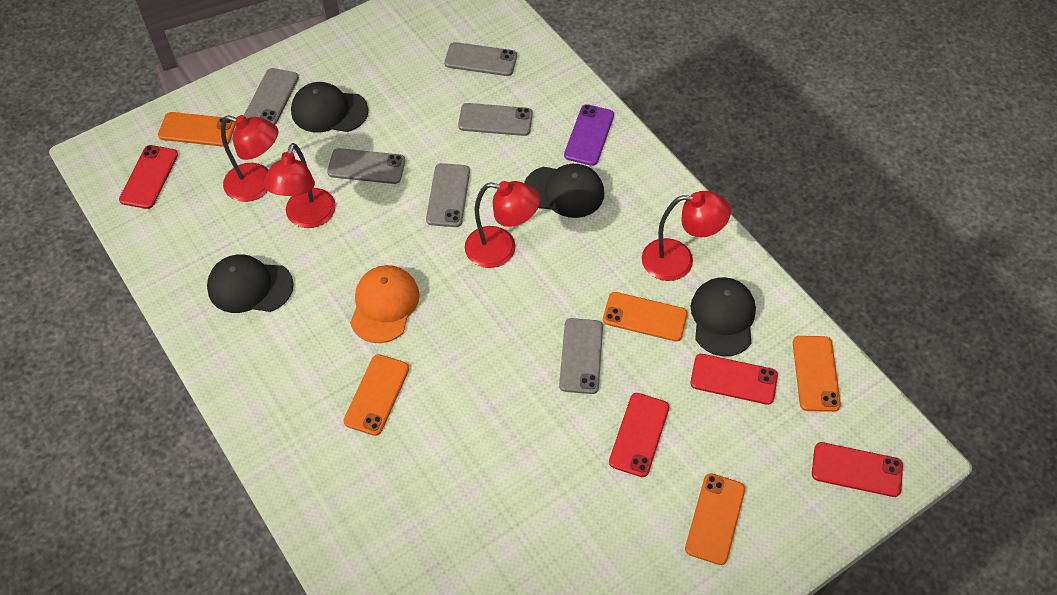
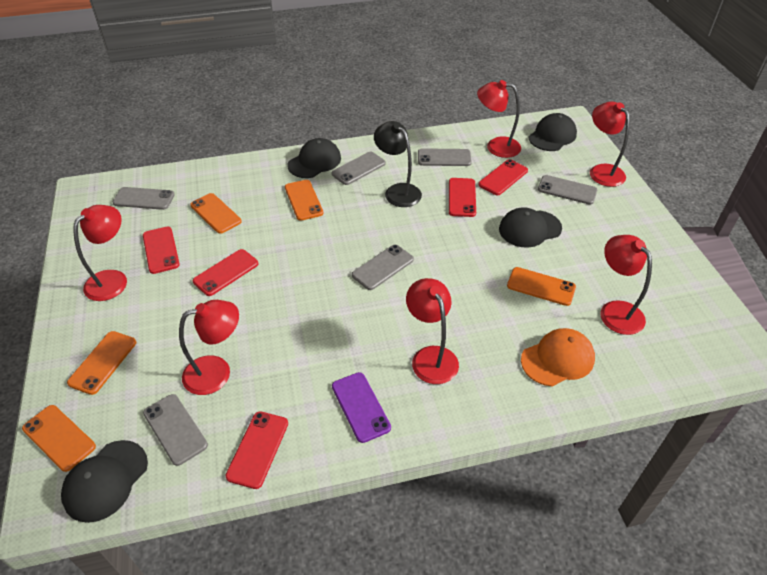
black lamp: none = 0 -> [374,121,422,207] = 1
red lamp: [221,115,278,202] [264,143,336,228] [465,181,540,268] [642,191,731,281] = 4 -> [73,205,127,301] [179,300,239,395] [406,278,459,384] [477,80,521,158] [590,102,630,187] [600,235,652,335] = 6
red phone: [119,145,178,209] [609,393,669,477] [690,354,778,405] [812,442,903,497] = 4 -> [143,227,180,274] [193,249,258,296] [225,411,288,489] [449,178,476,217] [478,159,528,195] = 5

